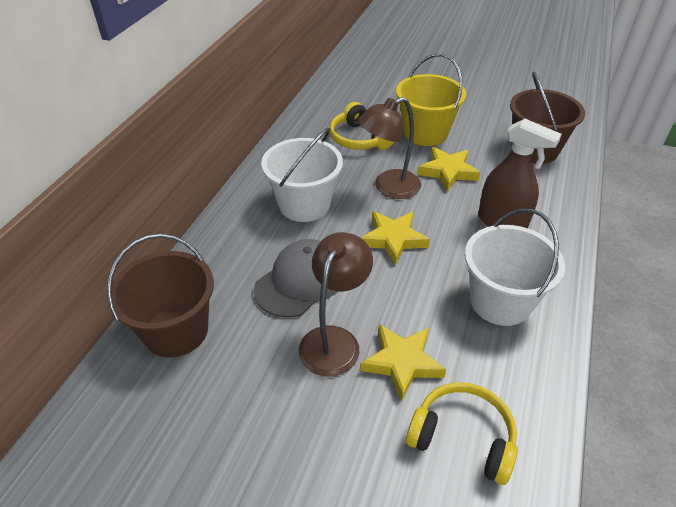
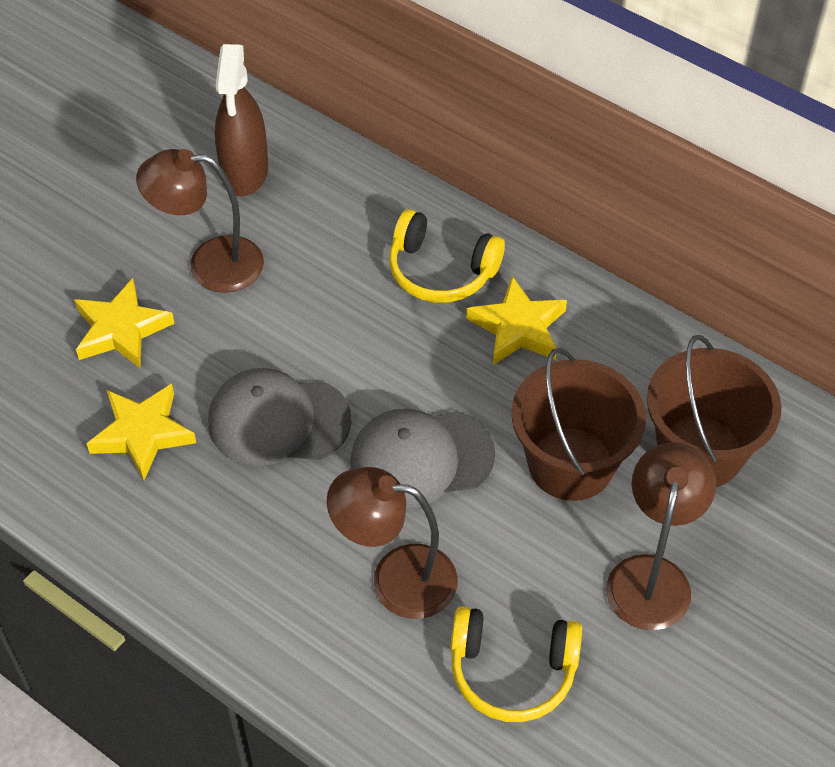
brown lamp: [299,232,373,376] [358,97,421,199] = 2 -> [136,149,264,293] [327,467,458,619] [606,442,716,630] = 3
grey cap: [254,239,338,318] = 1 -> [208,368,352,466] [350,409,495,509] = 2
white bucket: [261,128,343,222] [465,208,565,326] = 2 -> none = 0
yellow bucket: [396,54,466,146] = 1 -> none = 0

